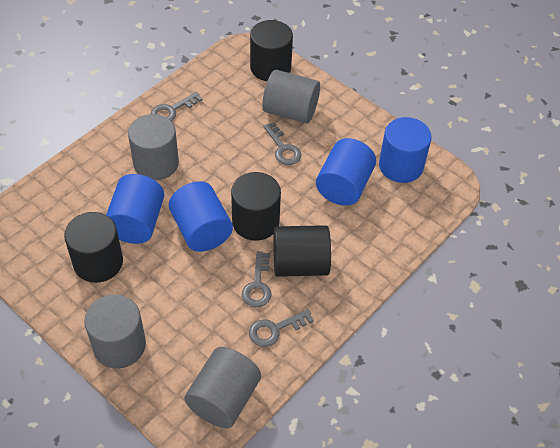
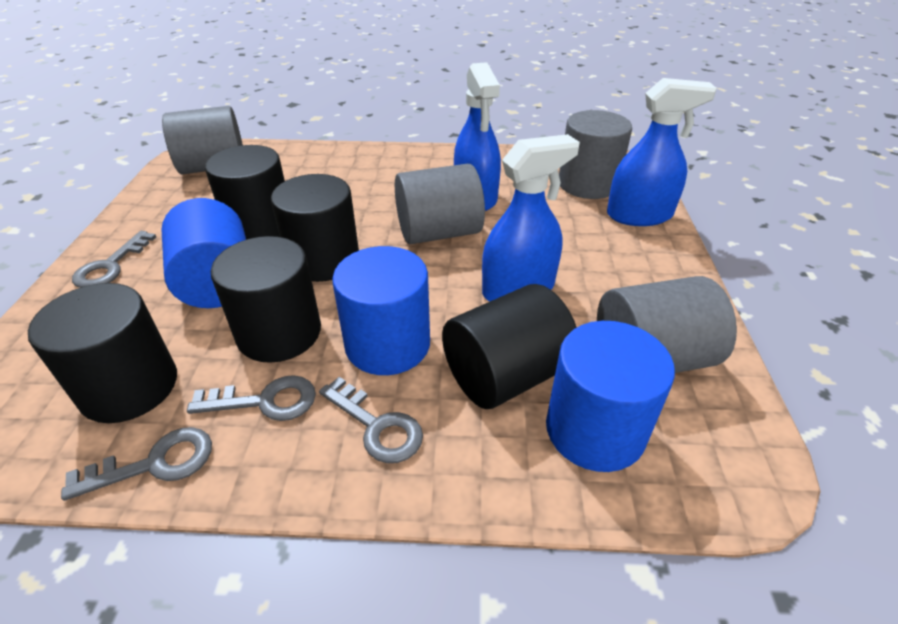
black cylinder: [64,212,123,283] [231,172,281,241] [250,20,293,81] [273,225,331,277] = 4 -> [28,283,177,423] [205,145,285,240] [211,236,321,363] [271,174,359,282] [442,284,577,409] = 5
blue cylinder: [106,174,164,244] [169,181,233,252] [316,138,376,206] [379,117,432,183] = 4 -> [161,198,246,308] [332,246,430,375] [546,321,675,472] = 3
blue spray bottle: none = 0 -> [454,62,501,211] [482,134,580,301] [607,78,717,226] = 3

